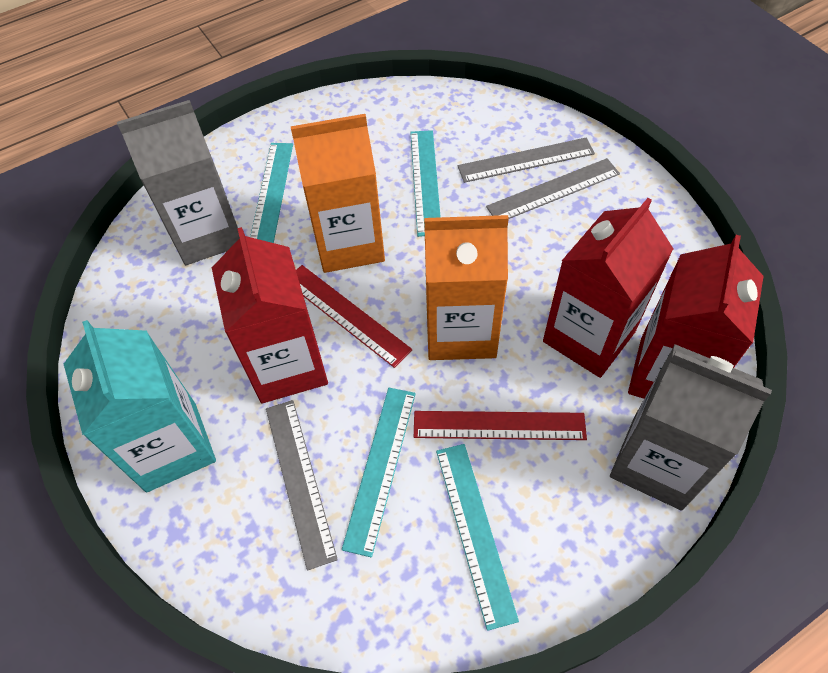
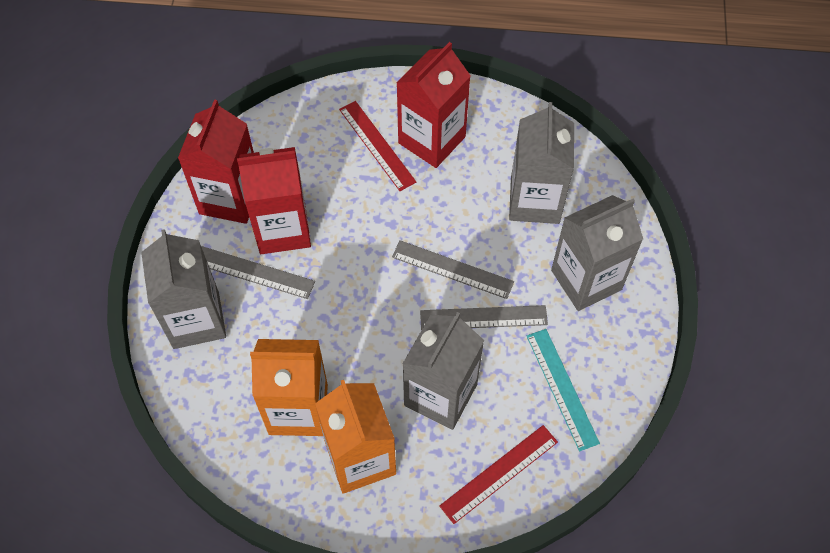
grey carton: [117,100,240,265] [610,344,772,511] = 2 -> [141,229,226,349] [403,312,484,430] [509,102,574,224] [551,195,643,311] = 4
turquoise carton: [64,320,216,492] = 1 -> none = 0
turquoise ruler: [250,143,293,243] [342,388,416,557] [410,130,441,237] [436,444,519,631] = 4 -> [527,329,600,451] = 1

